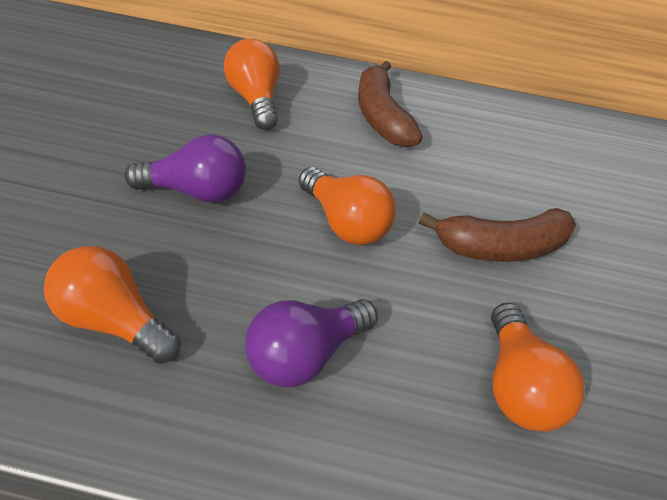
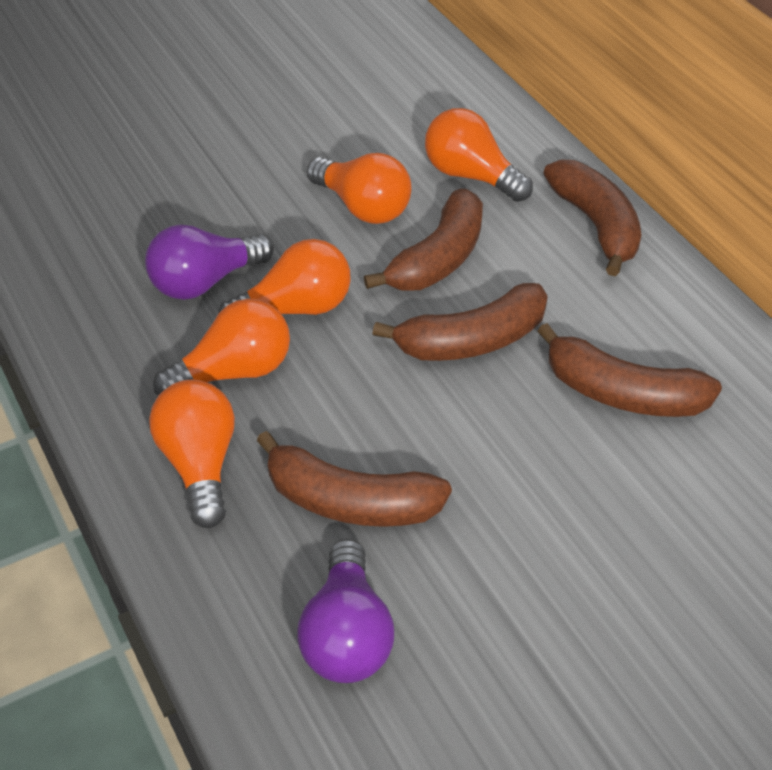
brown banana: [358,61,423,147] [419,208,576,262] = 2 -> [256,431,452,527] [364,189,483,291] [373,283,548,361] [538,323,722,417] [544,159,641,276] = 5
orange light bulb: [44,246,181,364] [224,38,280,130] [299,167,396,245] [491,302,585,432] = 4 -> [149,380,235,528] [153,299,290,396] [218,239,351,315] [307,153,412,224] [425,108,533,202] = 5

